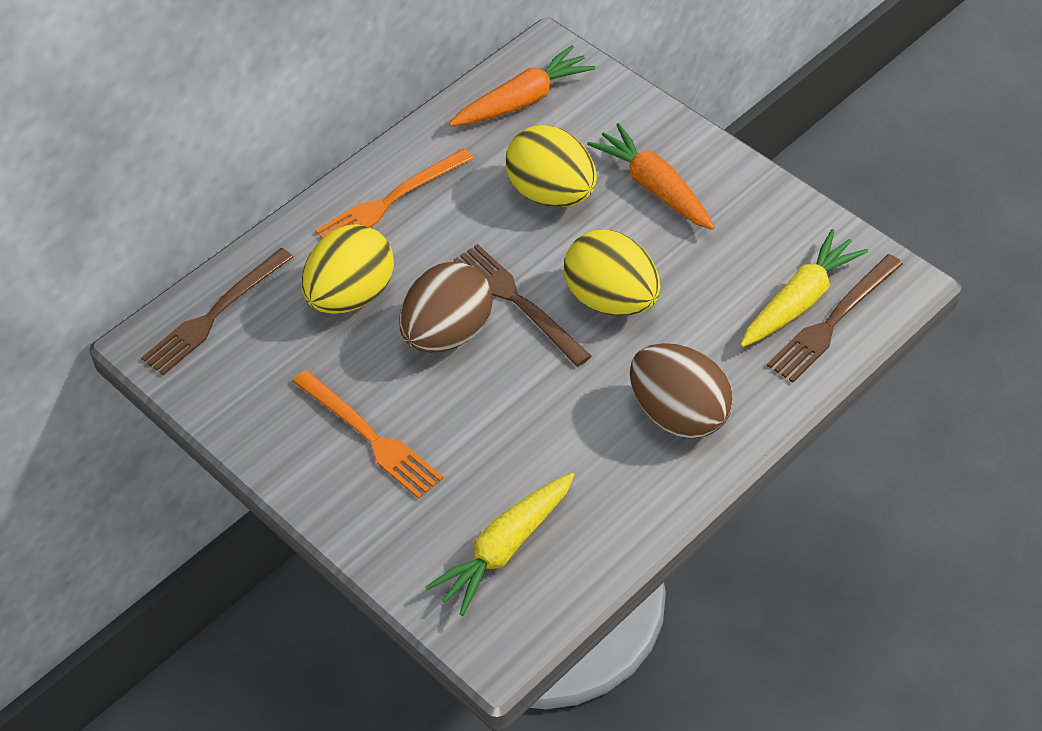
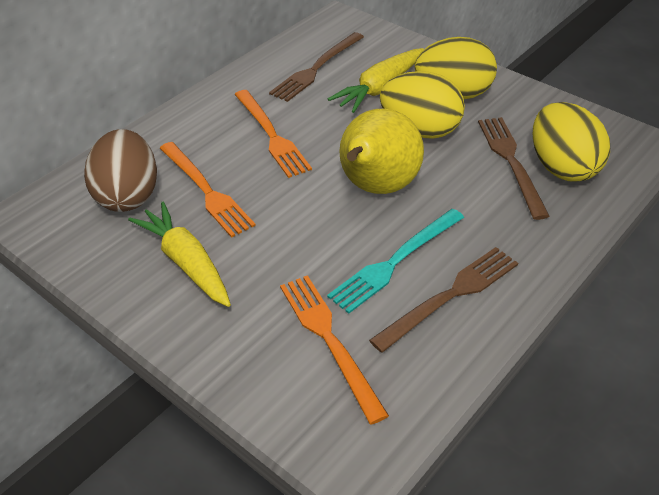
brown egg: [399,261,492,353] [630,343,733,439] = 2 -> [84,129,157,212] = 1
orange carrot: [449,45,595,126] [587,123,715,230] = 2 -> none = 0
orange fork: [293,370,444,499] [315,148,474,238] = 2 -> [160,142,256,238] [234,90,312,178] [280,275,389,425] = 3
turquoise fork: none = 0 -> [327,209,464,314] = 1
yellow pear: none = 0 -> [339,109,424,194] = 1

